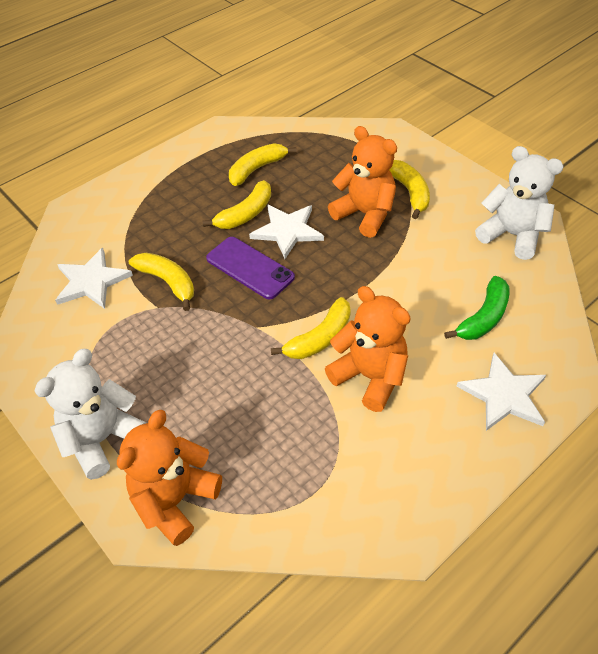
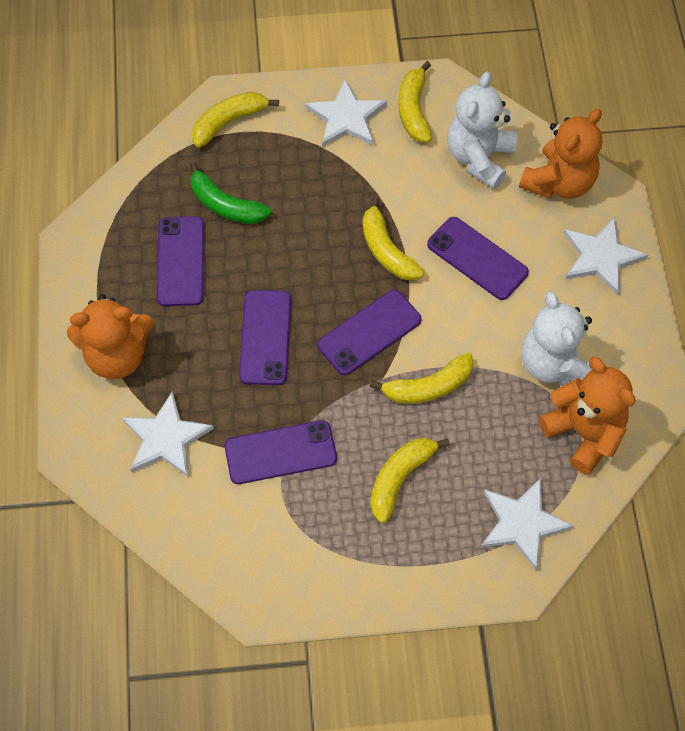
purple phone: [206,237,295,299] = 1 -> [156,216,204,306] [224,420,337,484] [239,290,291,385] [317,290,422,375] [427,217,529,300] = 5
white star: [55,248,133,309] [249,204,324,259] [456,353,546,431] = 3 -> [122,392,214,478] [305,79,387,147] [481,478,574,571] [564,217,648,296] = 4

